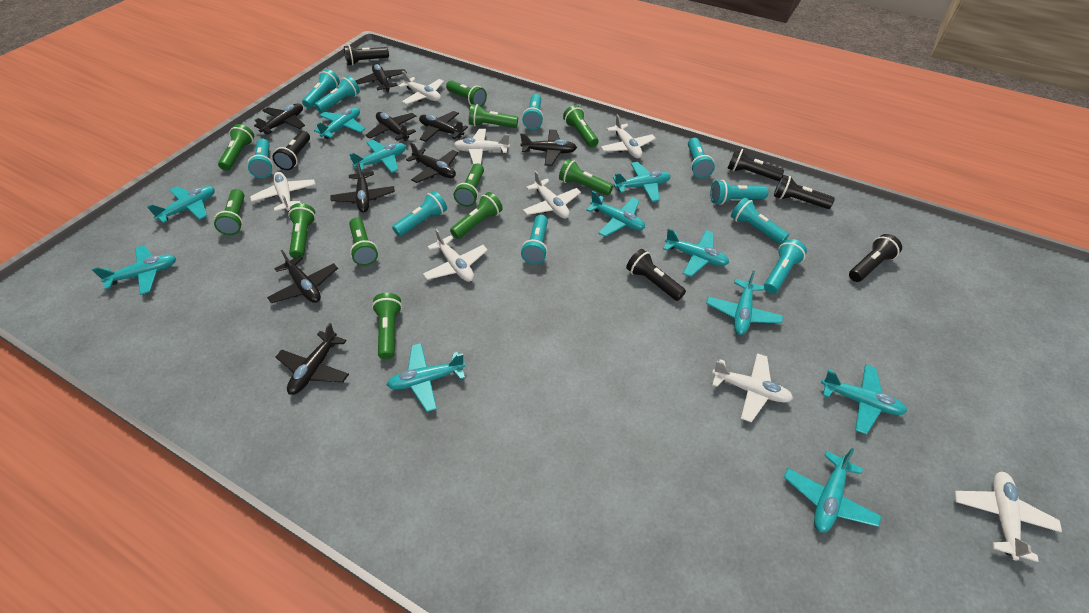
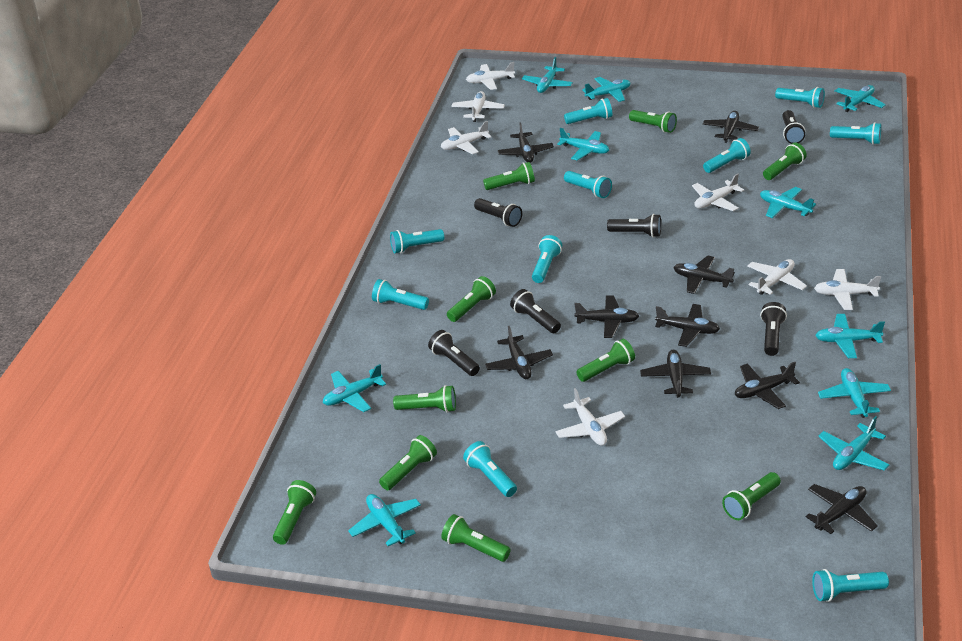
green flashlight: [214,189,244,235] [218,124,254,171] [288,203,316,258] [349,218,378,266] [372,293,402,360] [446,80,487,107] [450,192,503,239] [454,163,484,207] [469,104,518,128] [559,159,613,196] [563,105,598,147] = 11 -> [273,480,316,545] [379,435,437,490] [393,385,456,413] [441,514,511,562] [447,276,496,322] [483,162,535,190] [576,339,635,382] [629,110,677,133] [722,472,781,520] [763,143,807,180] = 10
turquoise plane: [92,245,176,295] [147,186,215,223] [314,107,365,139] [349,140,406,173] [387,343,465,412] [586,191,645,237] [613,162,671,202] [663,228,729,277] [706,270,783,335] [784,448,881,533] [821,364,907,435] = 11 -> [323,364,386,412] [348,494,421,546] [522,57,573,93] [557,128,609,160] [582,77,631,102] [760,187,816,218] [815,314,885,358] [818,368,891,418] [818,416,889,471] [835,85,886,112] = 10
white plane: [250,172,316,212] [398,70,444,104] [423,229,488,282] [454,129,510,165] [523,171,581,219] [601,114,656,158] [712,353,793,422] [955,472,1062,562] = 8 -> [441,121,491,154] [451,91,505,122] [466,62,515,90] [555,388,625,446] [692,173,744,211] [747,259,807,295] [814,269,881,310] = 7

